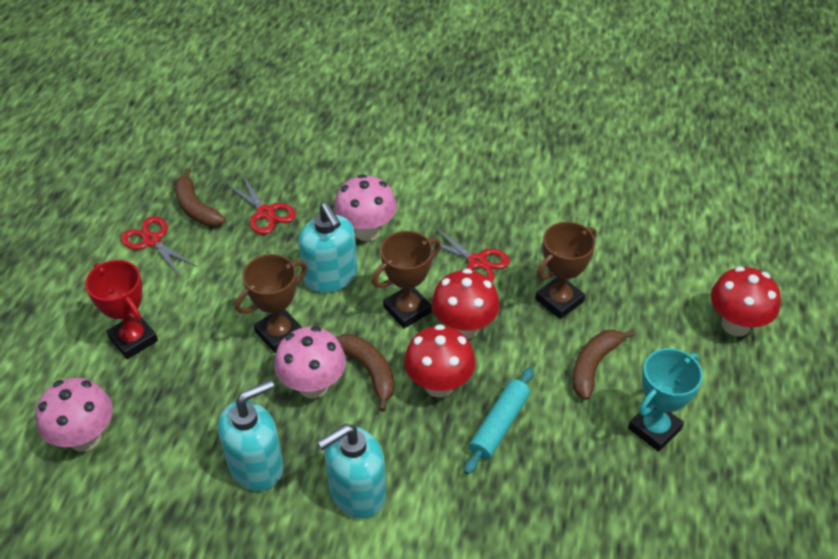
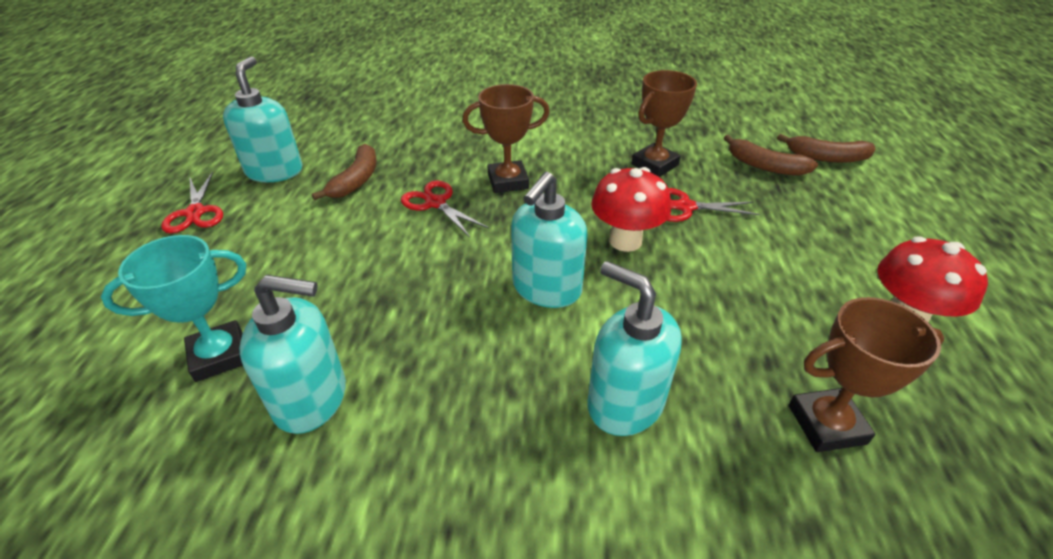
pink mushroom: [36,378,113,452] [274,326,346,399] [334,174,397,241] = 3 -> none = 0
red mushroom: [404,324,476,398] [432,269,500,339] [711,266,781,336] = 3 -> [591,167,671,252] [878,236,988,323] = 2
red trophy: [85,260,158,359] = 1 -> none = 0
turquoise rolling pin: [464,367,534,475] = 1 -> none = 0
turquoise soap dispenser: [218,380,283,491] [298,203,358,293] [317,424,386,519] = 3 -> [223,56,302,182] [239,275,346,434] [511,172,588,308] [588,261,682,436] = 4

